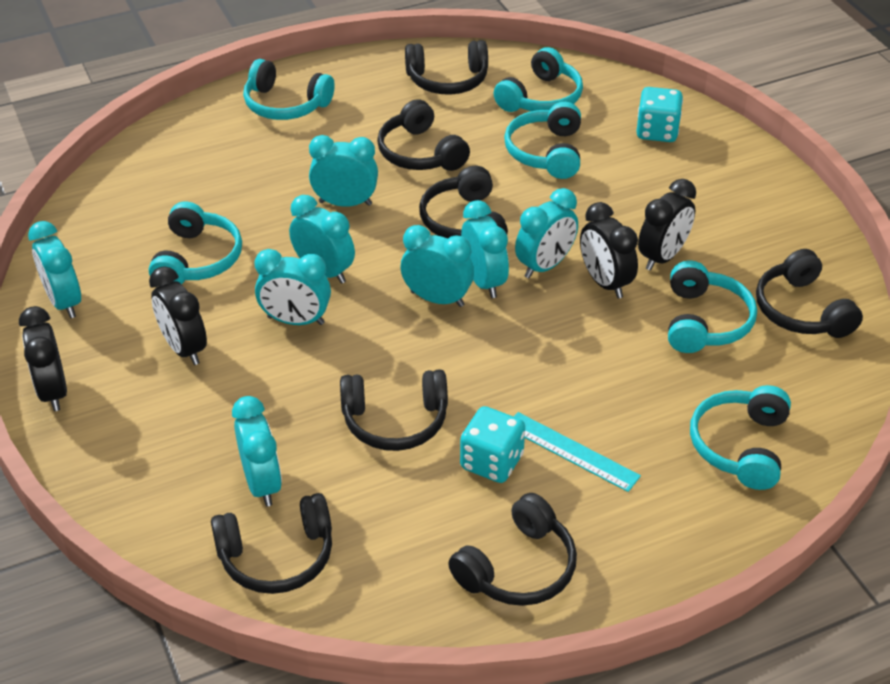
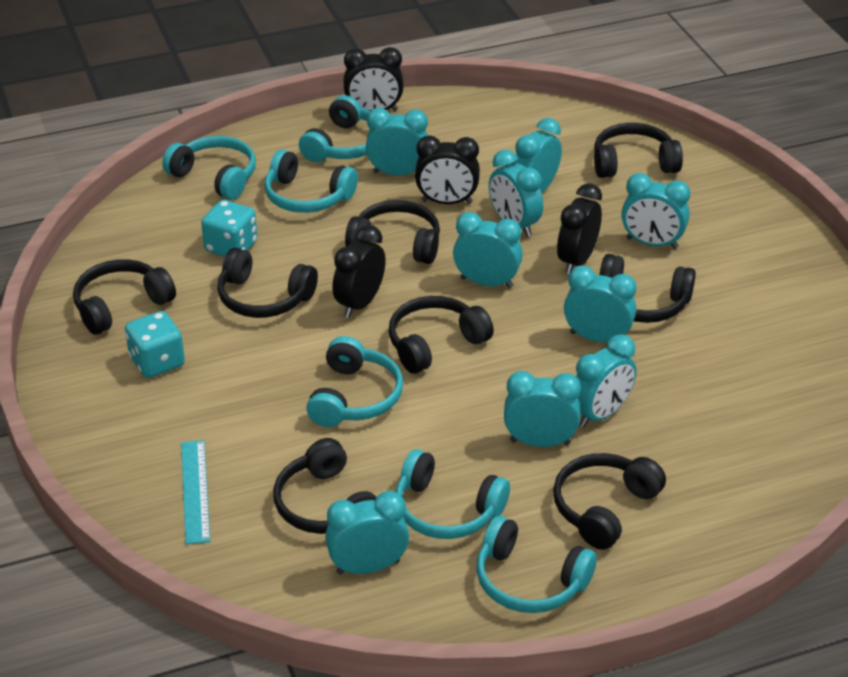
black headphones: [211,493,332,594] [340,369,448,451] [377,99,470,171] [405,40,488,95] [419,166,508,239] [448,493,577,606] [756,249,863,338] = 7 -> [73,259,176,335] [217,248,318,318] [273,438,376,534] [345,200,440,264] [389,296,494,374] [553,453,666,550] [594,123,683,178] [599,254,696,323] = 8
turquoise clock: [28,221,81,318] [232,396,282,506] [254,249,331,325] [289,195,355,284] [309,135,378,207] [401,225,474,307] [461,200,509,298] [515,188,578,278] = 8 -> [325,491,409,575] [366,108,428,176] [453,212,523,288] [489,150,543,237] [504,371,581,447] [514,118,562,193] [564,265,637,342] [576,334,637,427] [621,173,690,249] = 9

